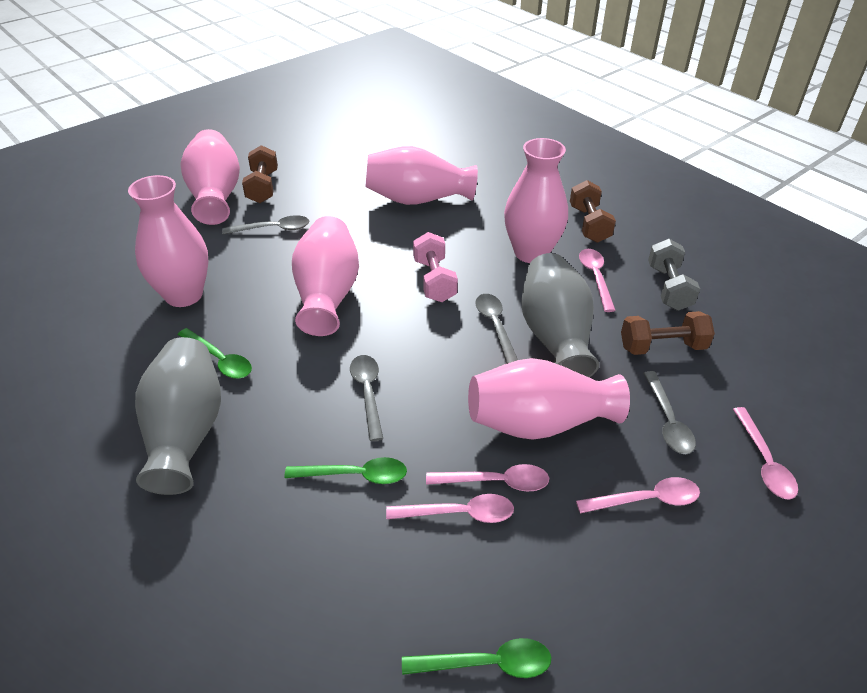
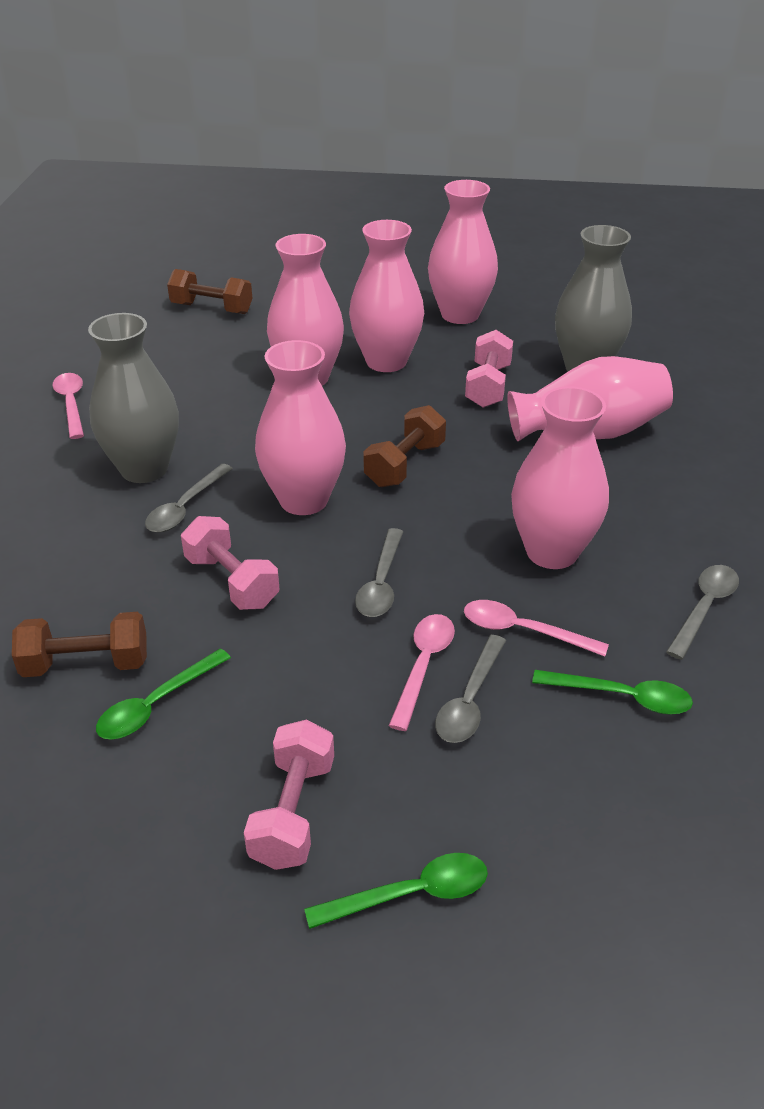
grey dumbbell: [648,239,700,311] = 1 -> none = 0
pink dumbbell: [413,232,458,302] = 1 -> [181,516,279,610] [244,720,334,870] [465,330,513,408] = 3
pink spoon: [386,494,514,523] [426,464,549,492] [576,477,700,514] [579,249,616,312] [733,407,798,500] = 5 -> [53,373,84,439] [389,614,455,731] [464,600,609,657] = 3

